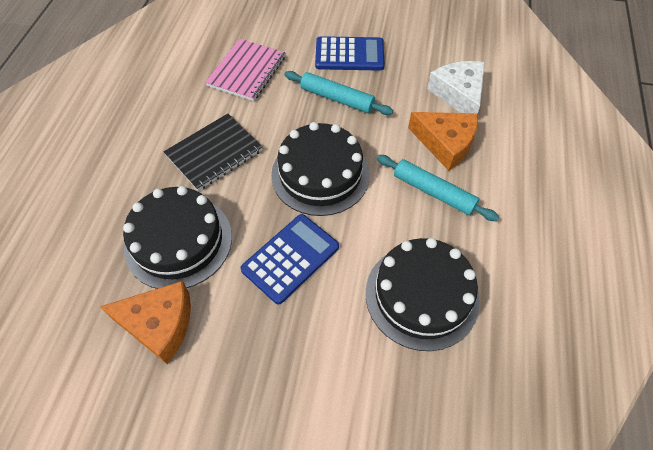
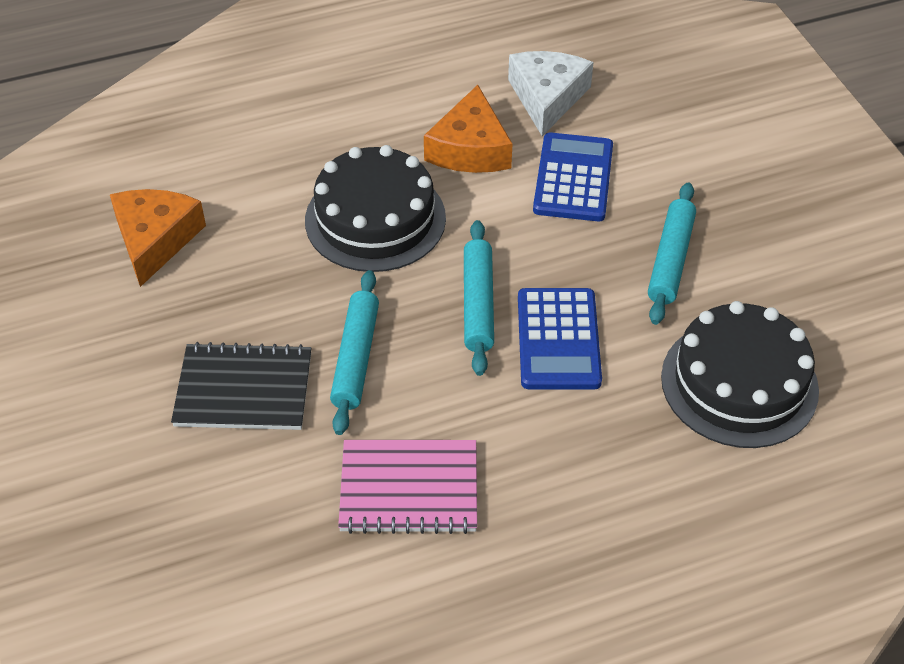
black cake: [123,186,232,289] [271,122,370,216] [366,238,480,351] = 3 -> [305,145,446,272] [661,301,819,448] = 2
turquoise rolling pin: [284,71,393,115] [377,155,499,221] = 2 -> [330,270,379,435] [464,220,494,376] [648,183,696,325] = 3

